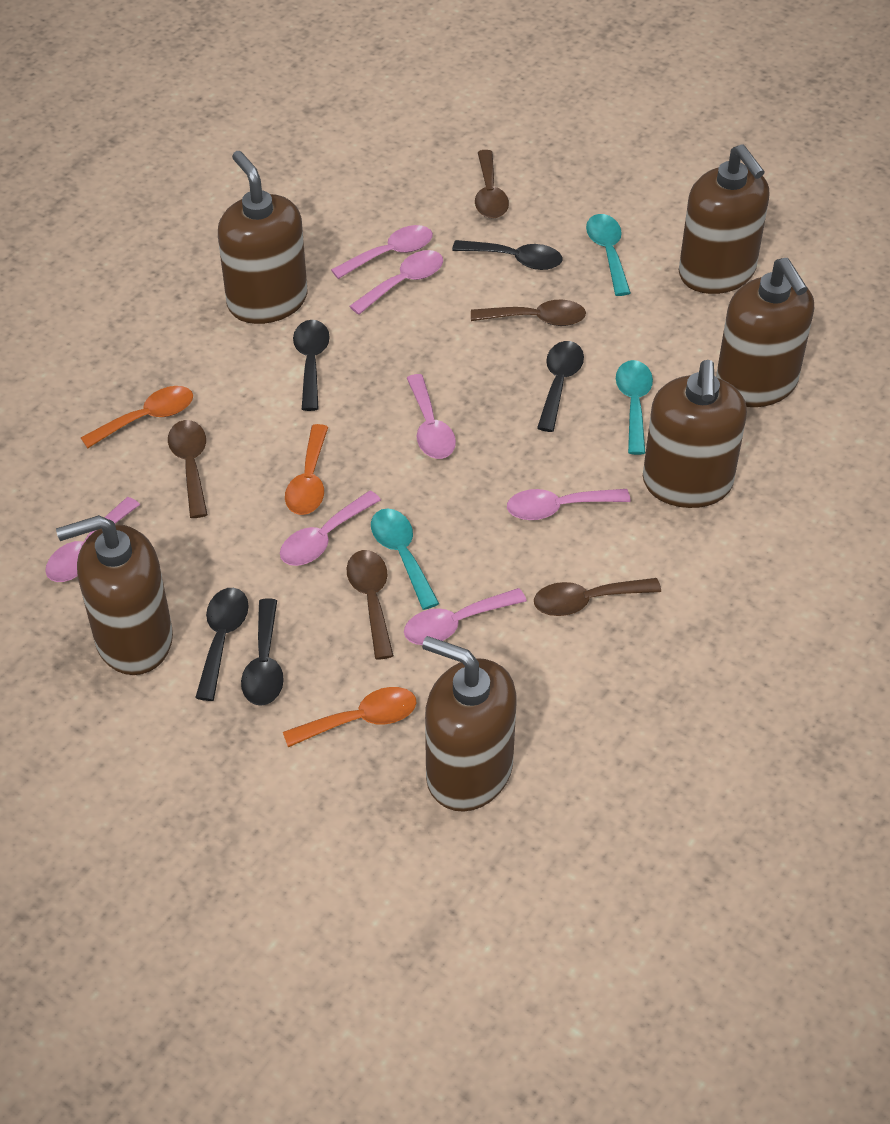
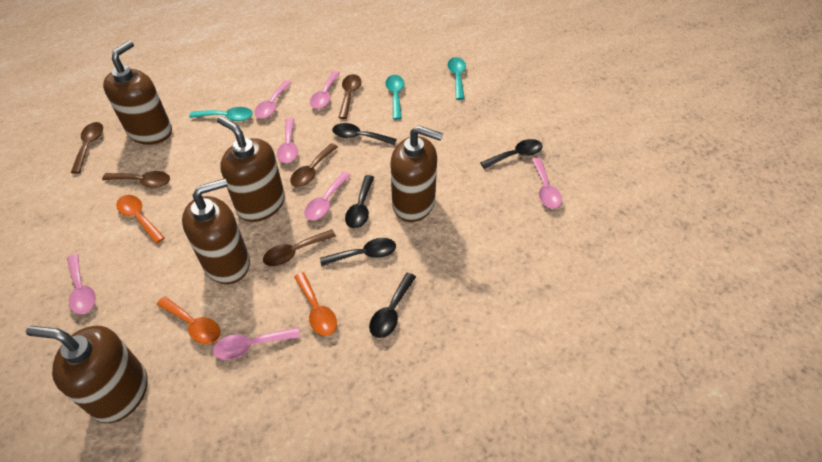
brown soap dispenser: [56,515,173,675] [218,151,308,324] [422,636,517,812] [643,360,747,508] [679,144,769,294] [716,258,814,407] = 6 -> [26,326,148,423] [103,40,172,145] [182,178,250,284] [217,116,285,222] [391,125,443,222] = 5

